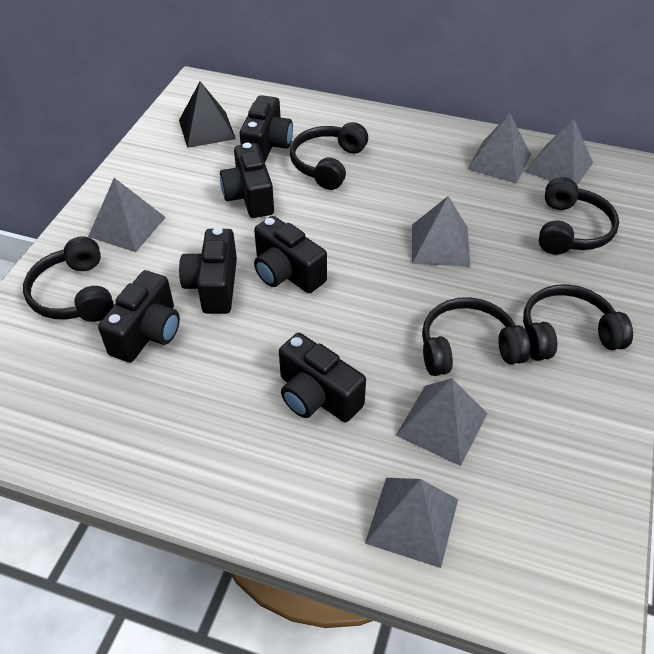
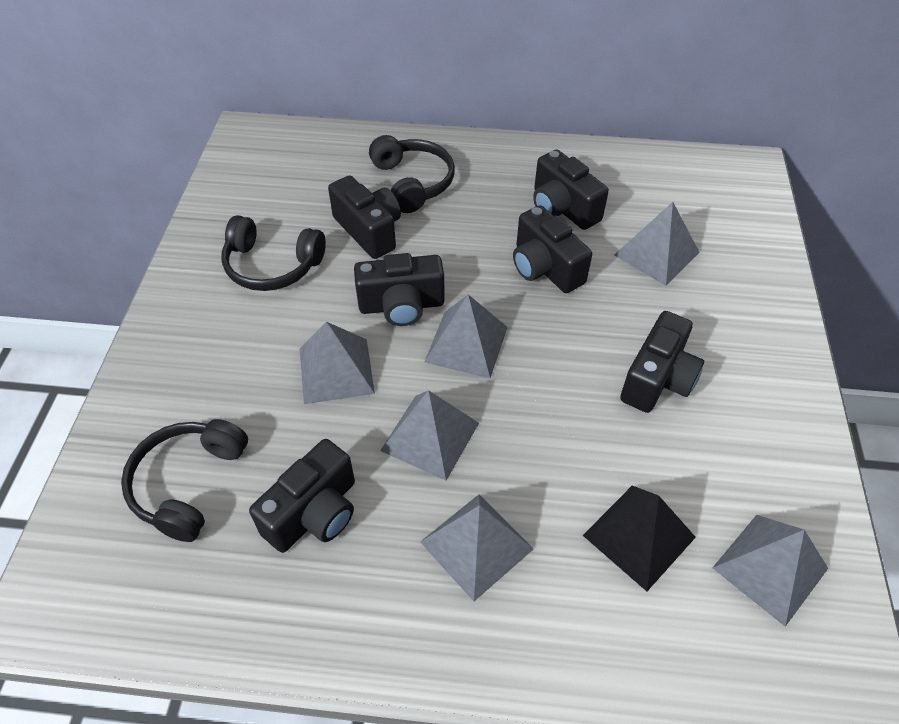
black headphones: [23,236,114,322] [290,122,368,190] [422,297,530,376] [523,284,633,361] [539,177,619,255] = 5 -> [121,419,248,542] [221,215,326,291] [369,135,455,213] = 3

